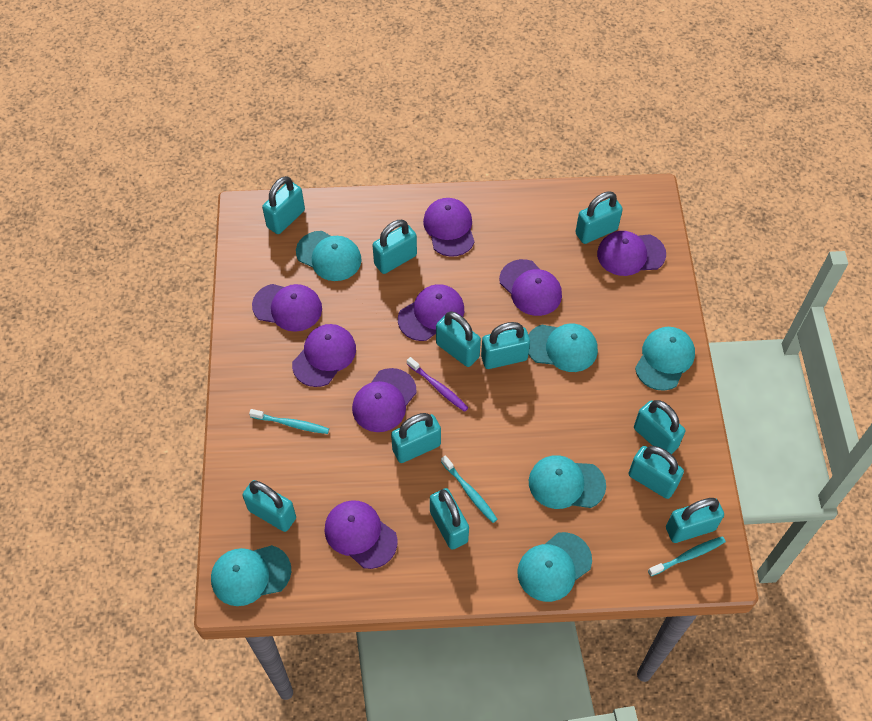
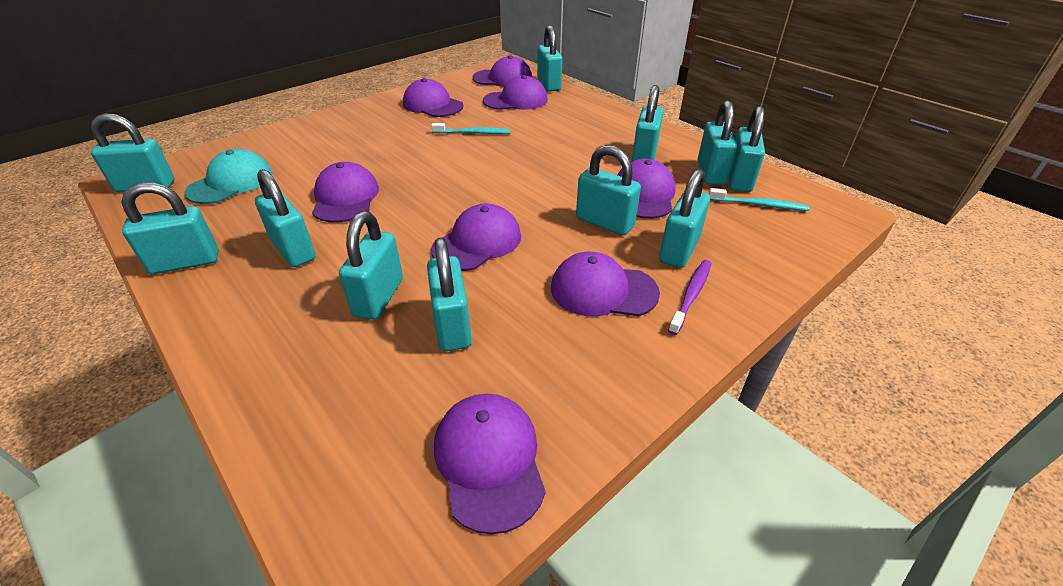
turquoise cap: [211,545,291,606] [296,231,362,281] [517,532,592,602] [528,323,598,372] [529,455,606,509] [635,327,695,391] = 6 -> [184,149,272,204] = 1
turquoise toothbrush: [249,409,329,434] [441,455,497,523] [648,536,726,577] = 3 -> [431,123,511,134] [709,188,809,211] = 2

